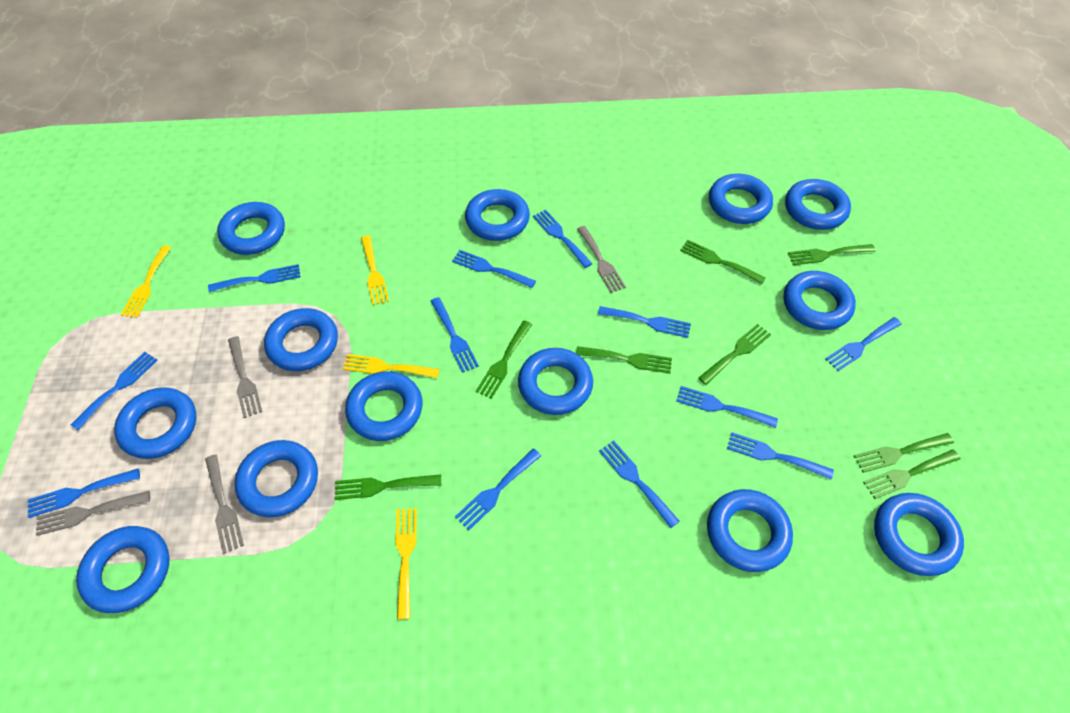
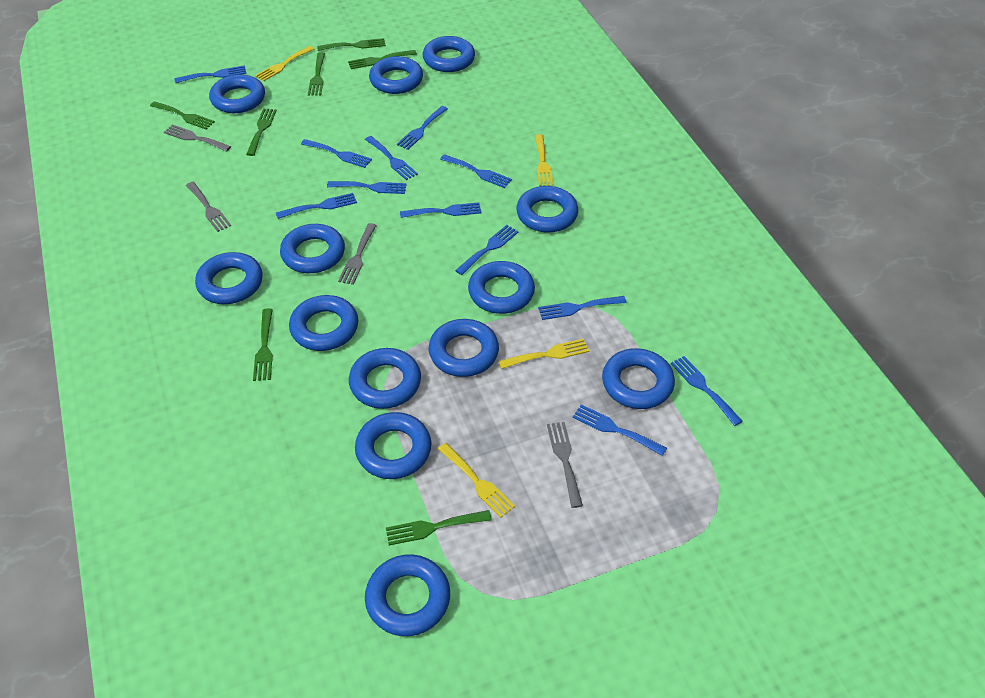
green fork: [335,474,441,500] [476,321,533,399] [576,346,672,373] [680,240,766,284] [698,324,771,385] [788,244,876,265] [854,433,954,473] [863,449,960,499] = 8 -> [150,101,215,129] [246,108,277,156] [253,308,273,381] [308,52,325,96] [317,38,386,51] [348,50,417,69] [386,510,492,546] = 7

